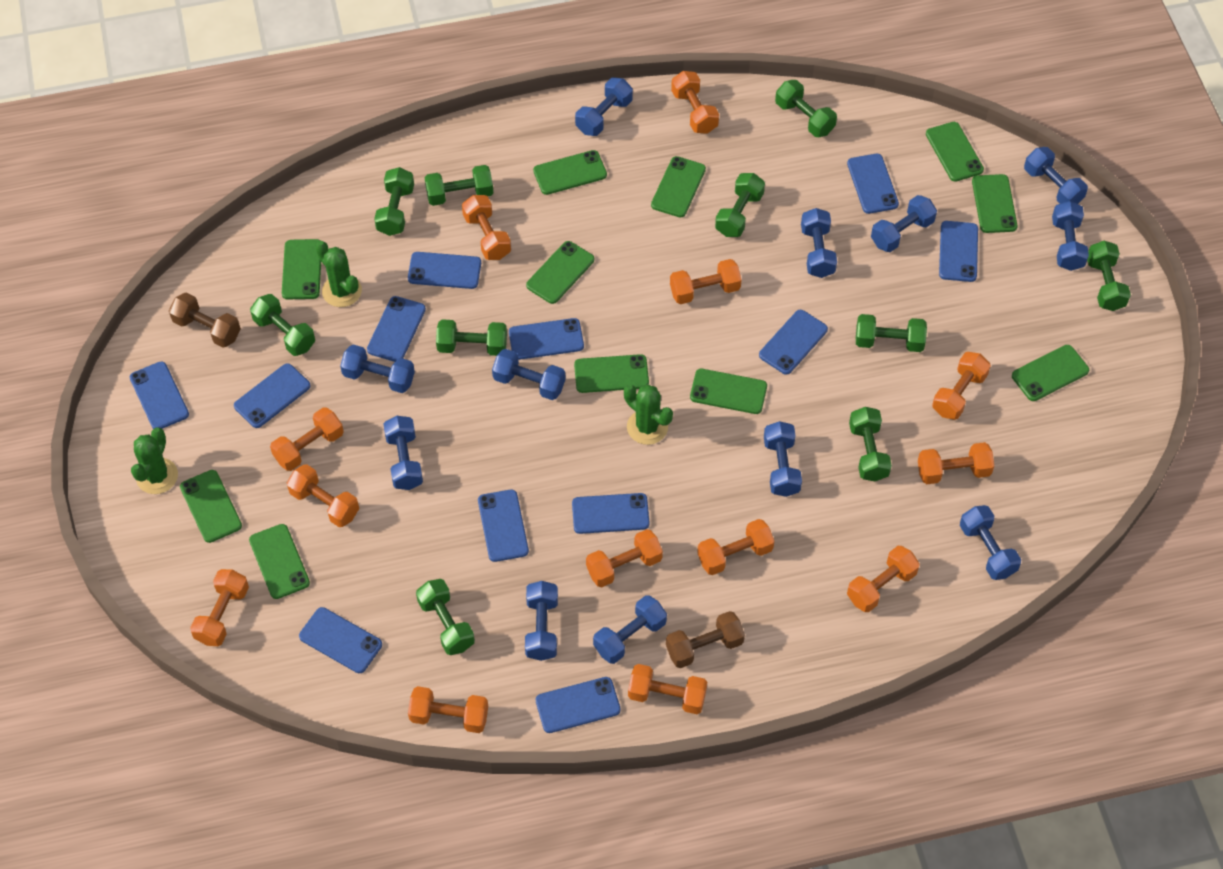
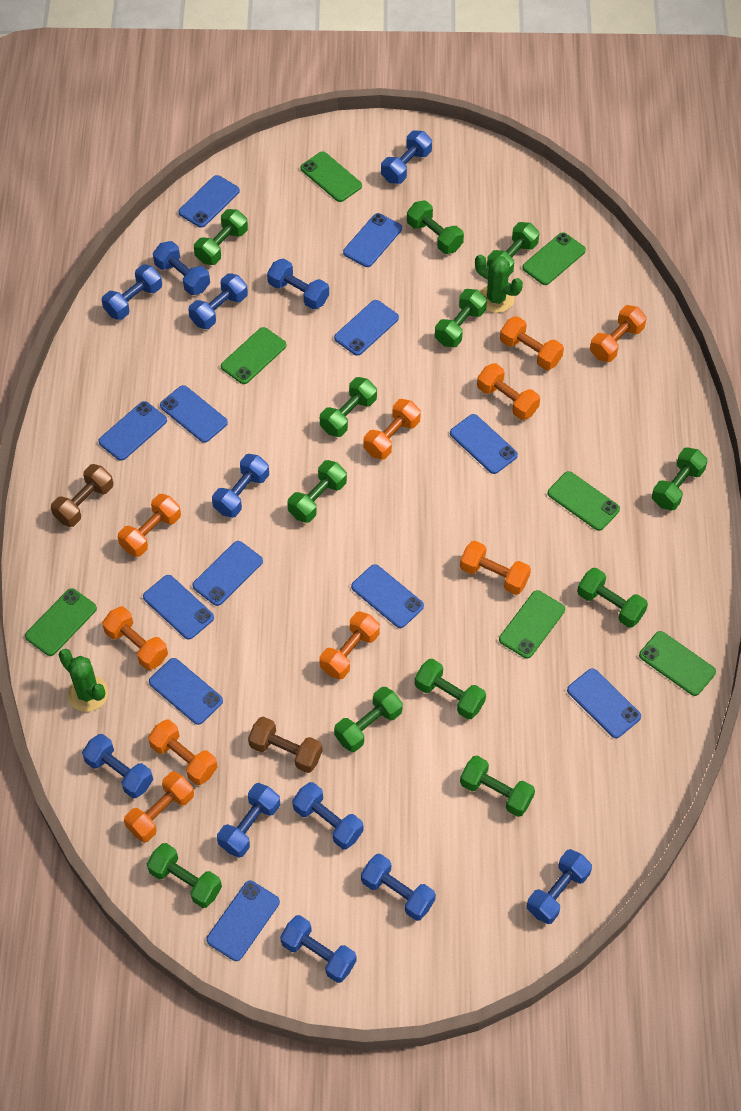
green cactus: [131,427,178,494] [315,241,362,307] [624,385,673,445] = 3 -> [59,649,108,712] [475,255,523,313] = 2
green dumbbell: [250,294,315,356] [374,167,414,236] [416,579,475,655] [424,165,493,206] [436,319,507,356] [715,173,765,237] [775,80,837,137] [849,407,892,481] [856,314,927,352] [1087,241,1131,311] = 10 -> [147,843,222,908] [194,209,248,265] [287,460,347,523] [320,377,377,437] [334,687,403,752] [407,201,464,254] [415,659,486,720] [435,289,487,347] [460,756,535,817] [487,222,539,276] [577,568,648,628] [652,447,708,510] = 12
green phone: [180,470,242,543] [249,524,310,599] [282,239,321,300] [526,241,594,304] [533,150,607,195] [574,354,649,393] [651,156,706,217] [690,369,767,414] [926,122,984,182] [972,174,1018,233] [1012,345,1089,401] = 11 -> [25,588,97,656] [221,327,286,384] [301,152,362,202] [499,590,565,659] [522,232,586,285] [548,471,620,531] [639,631,716,696] = 7
orange dumbbell: [190,569,249,646] [270,407,344,471] [287,464,359,527] [408,686,488,733] [462,195,511,260] [586,529,663,587] [628,664,707,714] [670,259,742,304] [671,71,719,134] [697,519,774,575] [847,546,920,612] [918,442,994,484] [932,352,991,420] = 13 -> [102,607,168,670] [118,494,181,557] [124,771,194,842] [148,720,218,785] [319,611,380,680] [363,399,421,460] [460,541,531,595] [477,363,540,420] [500,316,564,370] [590,305,647,362] = 10

